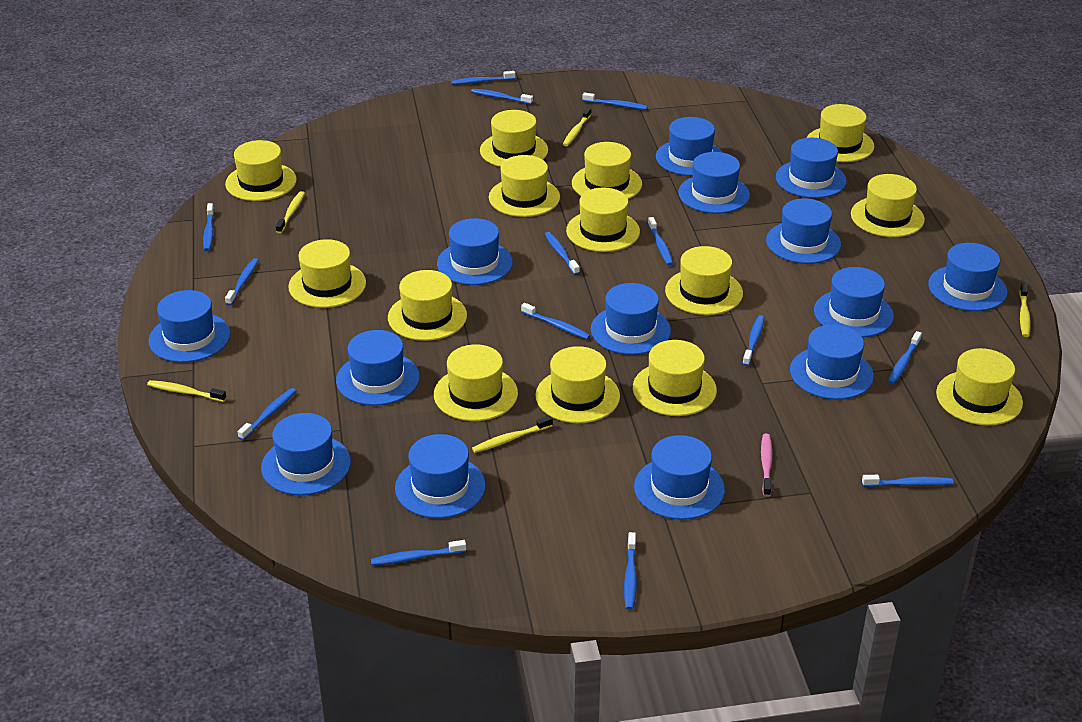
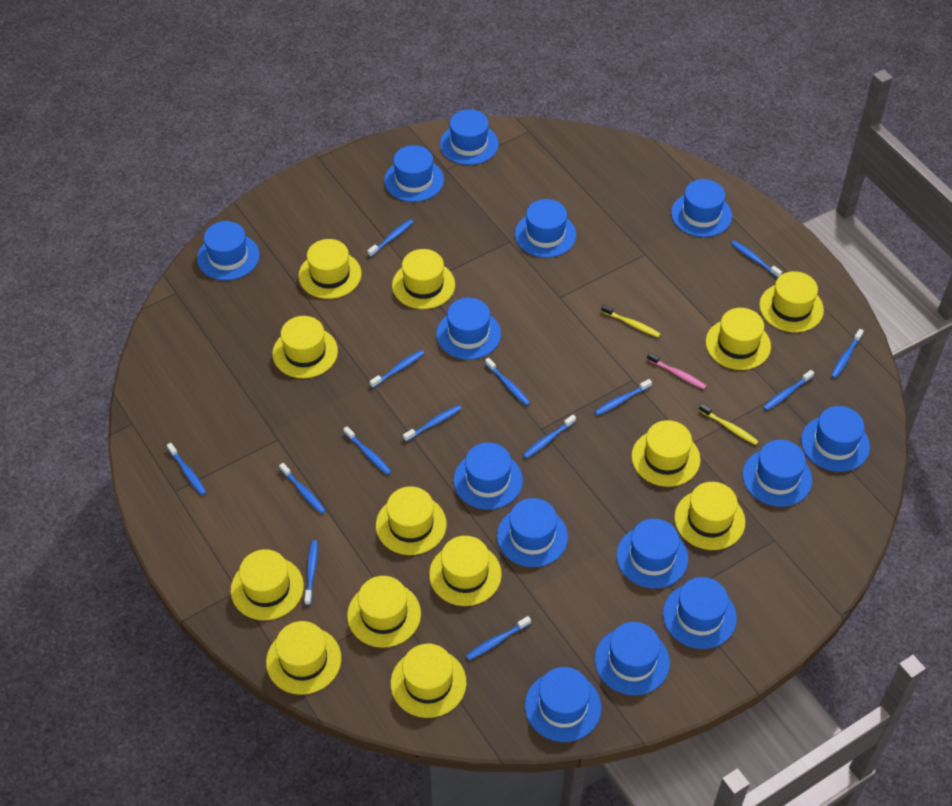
yellow hat: [225,140,297,201] [288,239,366,308] [388,270,467,341] [434,344,518,421] [480,110,548,167] [489,155,560,217] [535,346,620,423] [566,188,640,252] [572,142,642,199] [633,340,717,416] [665,246,743,315] [807,104,874,162] [851,174,925,237] [936,348,1023,426] = 14 -> [231,549,304,620] [266,621,341,695] [272,316,338,378] [298,239,362,299] [347,576,421,648] [376,486,447,555] [391,644,466,718] [392,249,455,309] [429,536,502,606] [631,420,700,487] [674,482,745,550] [706,308,771,370] [759,271,824,332] = 13
yellow toothbrush: [147,380,227,402] [276,191,305,233] [472,416,553,453] [563,108,591,146] [1019,283,1031,337] = 5 -> [601,305,661,337] [699,403,759,445] = 2

